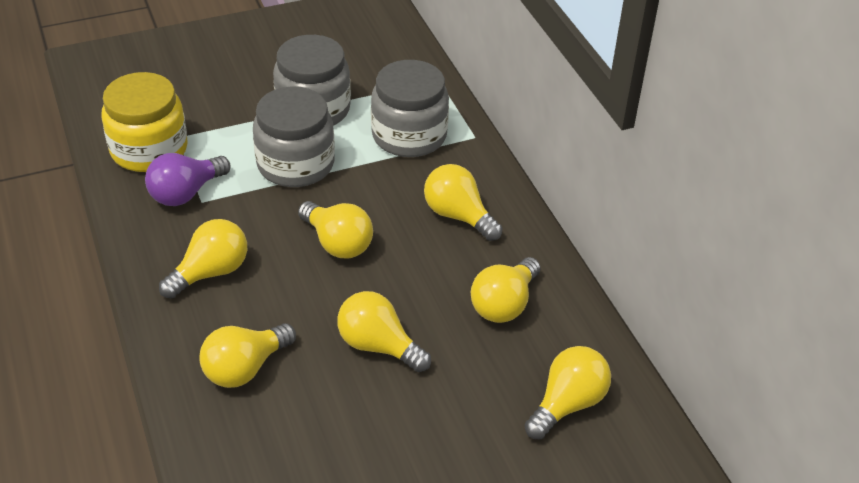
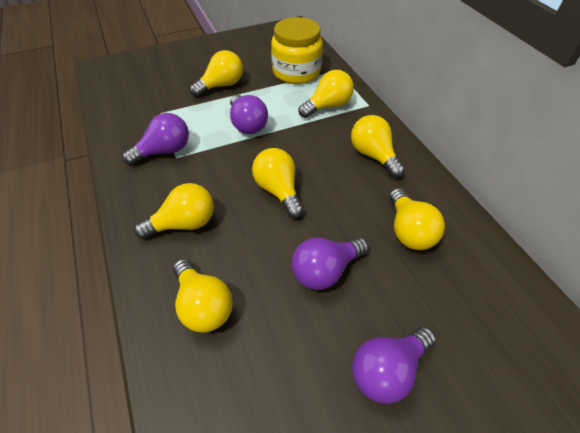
grey jar: [253,86,335,187] [273,35,351,126] [371,60,449,157] = 3 -> none = 0
purple light bulb: [145,153,230,206] = 1 -> [122,113,189,165] [230,95,268,134] [292,237,369,290] [352,327,436,404] = 4

